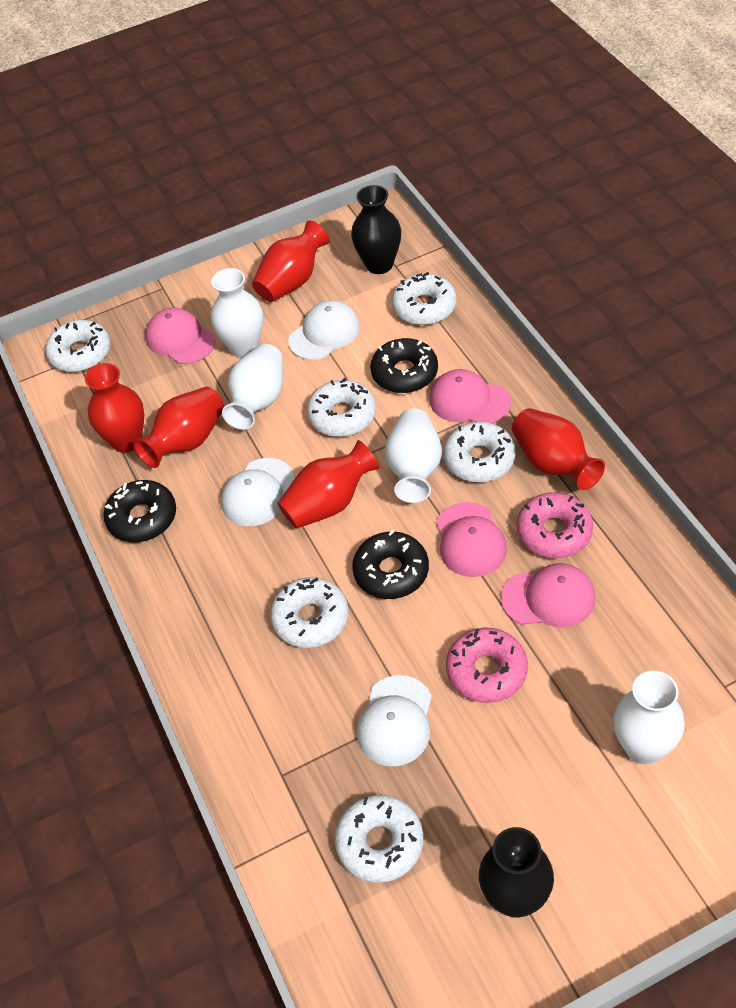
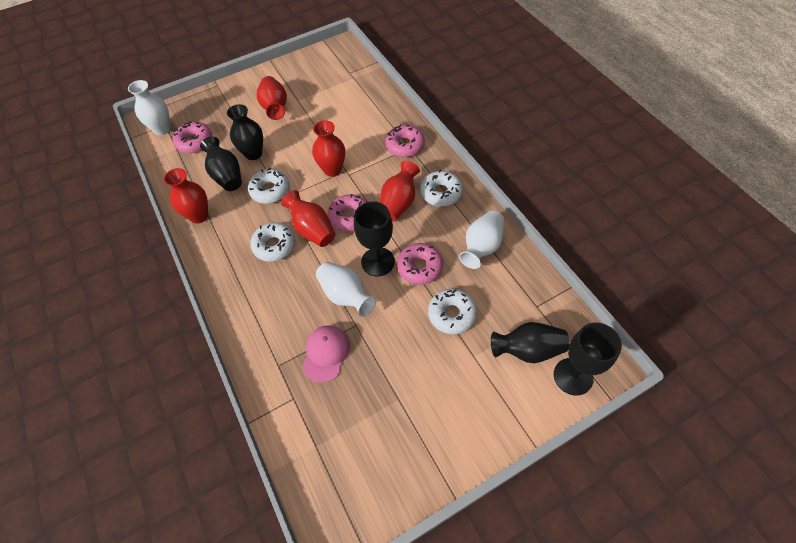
black donut: [103,480,176,543] [352,530,429,599] [370,338,438,393] = 3 -> none = 0
black goblet: none = 0 -> [354,201,395,276] [554,323,622,396] = 2
black vase: [351,185,401,274] [479,827,554,918] = 2 -> [200,137,242,191] [227,104,263,160] [491,322,570,363] = 3
pink cap: [145,308,215,364] [429,369,511,424] [436,502,507,577] [501,563,595,627] = 4 -> [302,325,350,383] = 1
pink donut: [446,628,528,703] [517,492,593,558] = 2 -> [173,121,212,153] [328,194,367,232] [385,124,425,157] [397,243,443,285] = 4
white cap: [221,458,295,526] [288,300,360,360] [357,675,432,766] = 3 -> none = 0
white donut: [46,320,110,372] [270,577,349,648] [307,378,376,437] [335,795,423,883] [392,272,456,325] [443,422,516,482] = 6 -> [248,168,290,204] [250,222,295,262] [420,170,463,207] [428,289,477,334] = 4
white vase: [211,268,263,357] [222,344,283,430] [385,408,442,503] [613,671,685,764] = 4 -> [128,80,171,135] [316,262,377,317] [459,211,505,269] = 3

